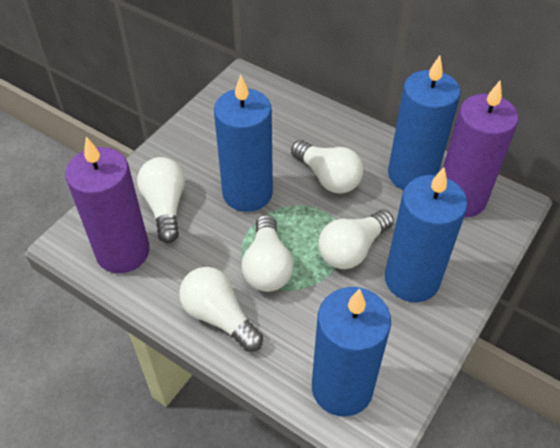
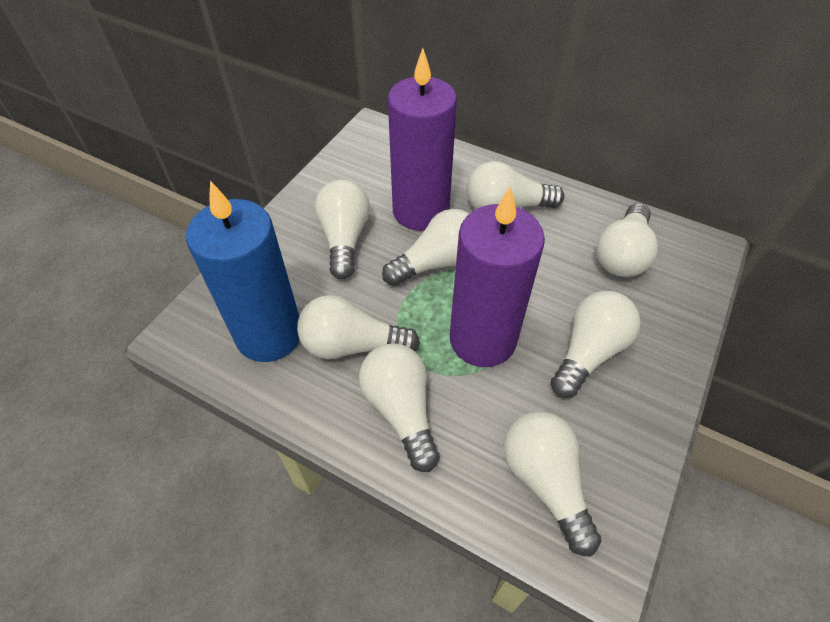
blue candle: [214,75,273,212] [312,287,391,417] [385,167,468,302] [388,55,460,190] = 4 -> [186,181,300,362] = 1
white light bulb: [137,157,185,243] [179,267,263,352] [242,214,293,292] [291,140,363,194] [318,210,394,269] = 5 -> [297,295,420,359] [315,180,370,279] [359,343,440,472] [382,209,470,286] [467,161,564,209] [503,412,601,556] [551,291,641,398] [596,203,658,277] = 8

